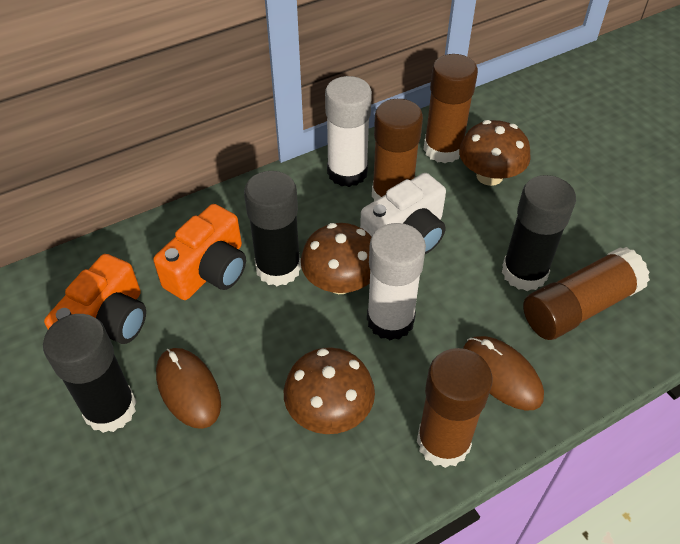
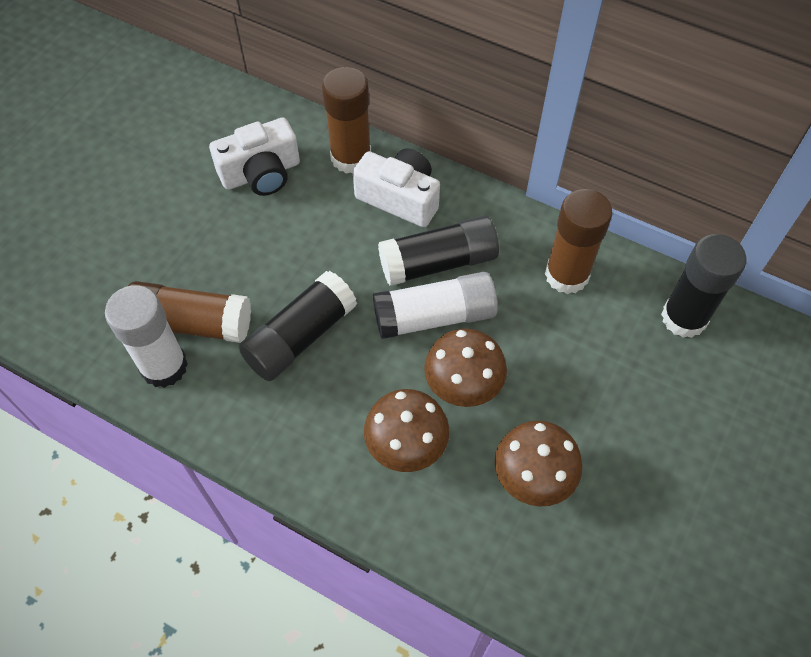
brown glue stick: [372,99,423,201] [417,348,493,468] [423,54,478,163] [523,247,650,340] = 4 -> [128,281,251,343] [322,67,371,174] [545,189,613,294] = 3
brown mouse: [156,348,221,429] [463,336,544,411] = 2 -> none = 0
orange camera: [44,254,146,344] [153,204,246,300] = 2 -> none = 0
white camera: [360,173,446,254] = 1 -> [209,118,300,196] [353,148,440,227] = 2

